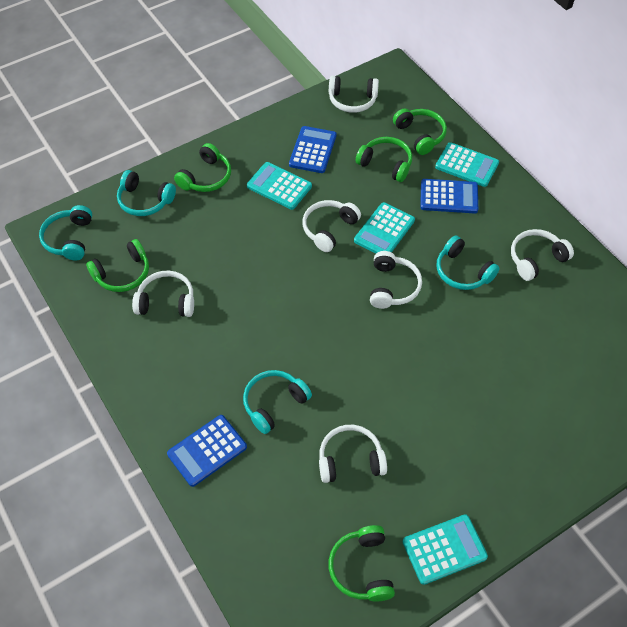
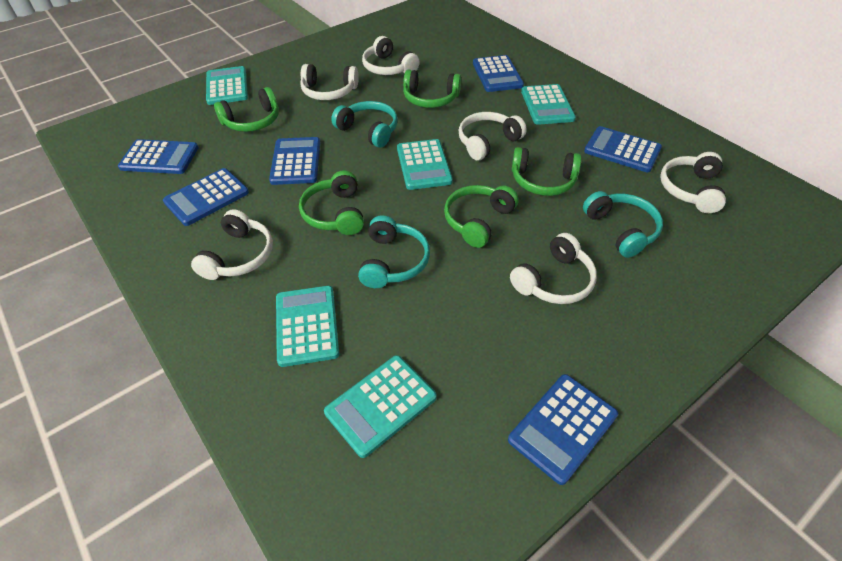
blue calculator: [167,415,247,487] [289,126,336,173] [420,179,478,213] = 3 -> [118,139,199,174] [163,168,249,226] [269,137,320,185] [473,55,524,92] [508,374,618,485] [584,126,662,172] = 6
turquoise calculator: [247,162,312,210] [354,202,415,254] [403,514,488,585] [435,142,499,187] = 4 -> [206,66,248,105] [276,286,339,367] [324,355,437,458] [397,139,453,190] [521,84,576,125] = 5
turquoise headphones: [39,205,92,261] [117,170,176,216] [243,370,312,434] [436,235,500,290] = 4 -> [331,101,397,148] [358,215,430,288] [583,191,663,258] = 3

